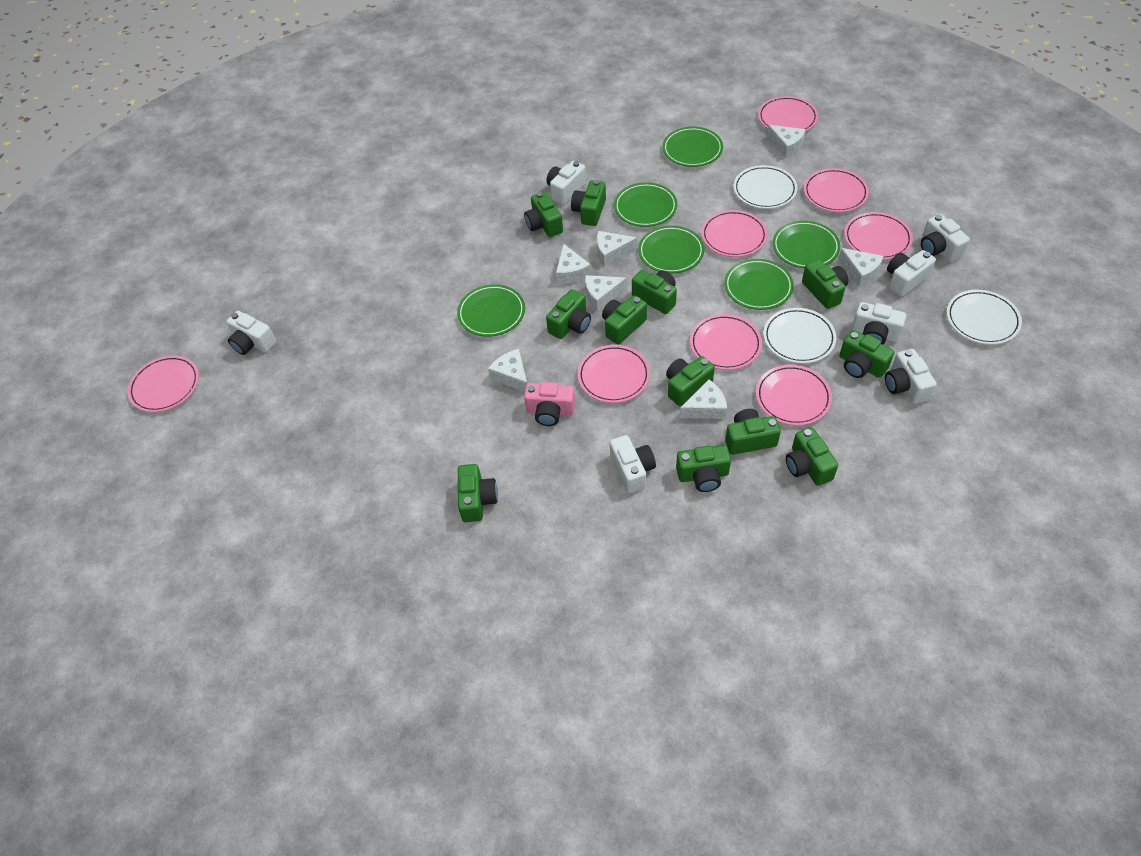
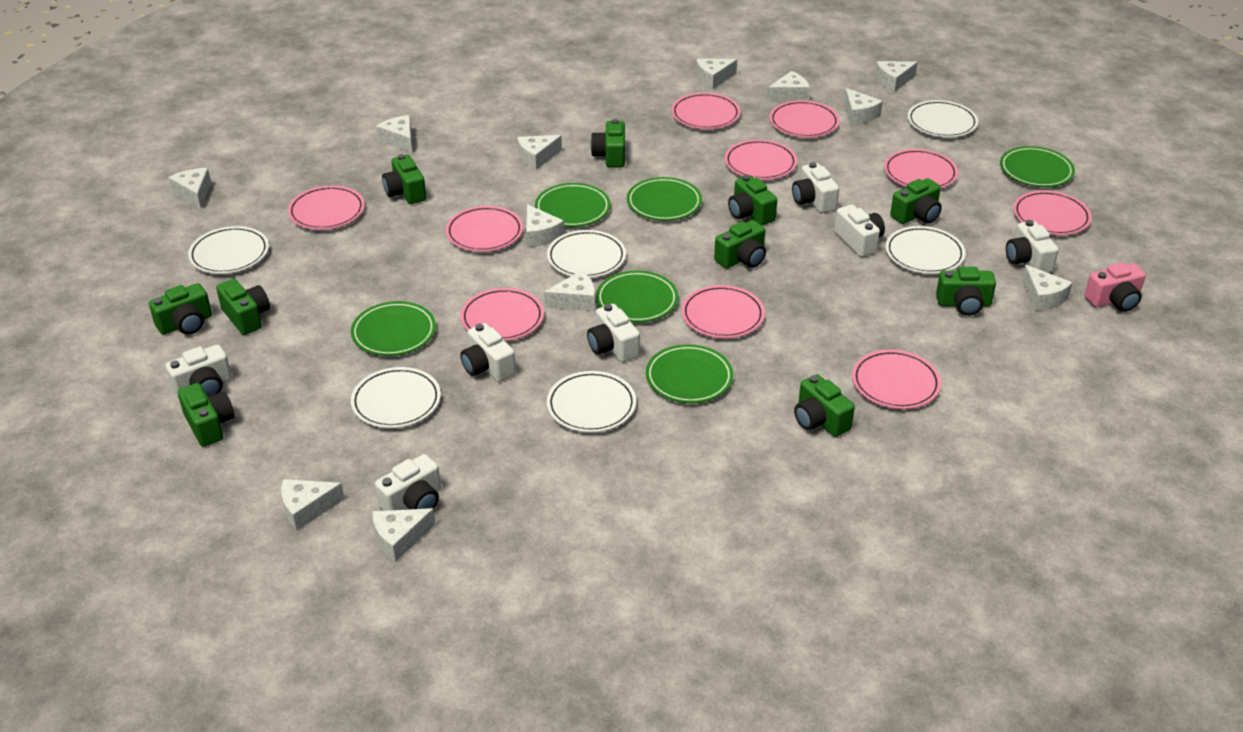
green camera: [458,464,498,522] [524,192,563,237] [546,289,591,339] [571,180,606,226] [602,295,647,344] [632,270,677,314] [666,356,715,406] [676,445,731,492] [725,409,781,455] [786,427,838,486] [802,259,848,309] [840,330,894,378] = 12 -> [149,283,212,335] [178,383,235,446] [216,279,270,335] [382,154,426,204] [590,119,625,167] [714,220,766,269] [728,175,777,225] [794,374,855,437] [890,178,942,224] [936,267,996,316] = 10
pink plate: [128,355,199,412] [578,345,650,403] [690,314,762,370] [701,210,768,257] [756,365,832,426] [758,96,818,131] [804,168,869,212] [844,212,913,260] = 8 -> [288,185,365,230] [446,206,523,252] [460,288,544,341] [671,93,740,129] [682,285,765,338] [725,139,797,180] [769,100,839,138] [852,350,941,409] [884,149,958,188] [1013,190,1092,235] = 10
white cheese: [488,349,527,392] [556,243,591,284] [585,275,627,312] [597,231,637,267] [680,380,727,419] [767,125,806,158] [838,248,883,287] = 7 -> [168,168,211,209] [281,479,344,531] [373,508,435,562] [376,115,412,153] [518,135,562,170] [526,204,564,247] [544,271,595,311] [696,59,737,89] [767,71,810,102] [844,88,883,124] [875,61,918,92] [1022,265,1073,311] = 12
white plate: [733,165,797,209] [763,308,836,364] [947,290,1022,345] = 3 -> [188,226,269,274] [351,367,441,428] [547,230,626,278] [547,371,636,433] [885,226,966,274] [908,100,978,137] = 6

